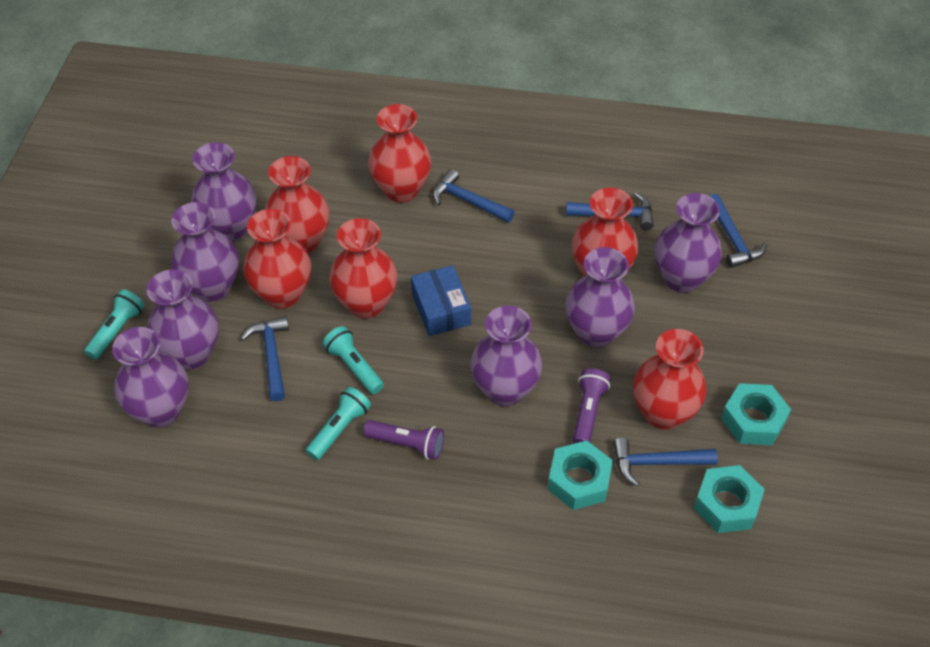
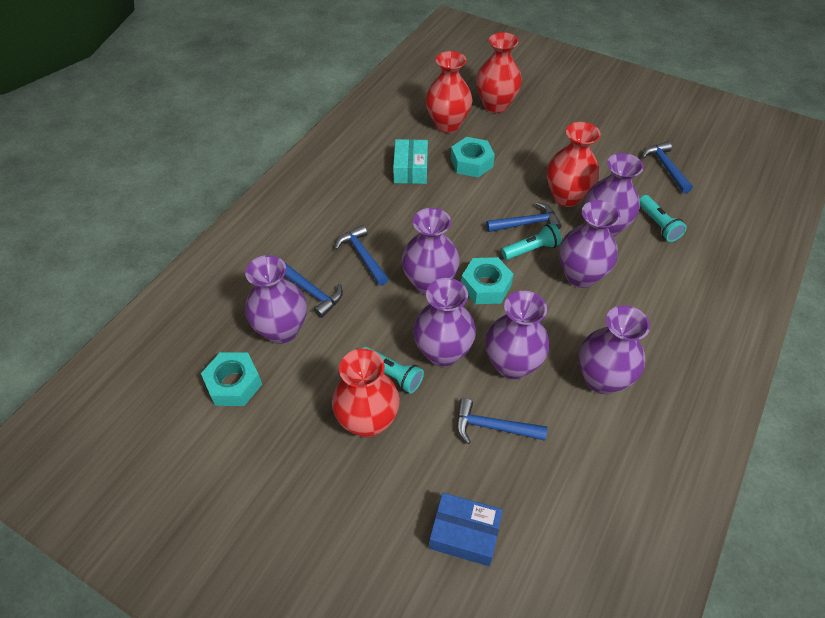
purple flashlight: [363,420,444,460] [573,368,610,443] = 2 -> none = 0
red vase: [243,209,311,309] [265,156,329,254] [329,218,397,318] [368,104,431,203] [572,188,639,276] [633,329,706,430] = 6 -> [332,349,400,438] [425,51,473,133] [476,32,522,113] [547,122,601,207] = 4
turquoise box: none = 0 -> [393,139,428,184] = 1

